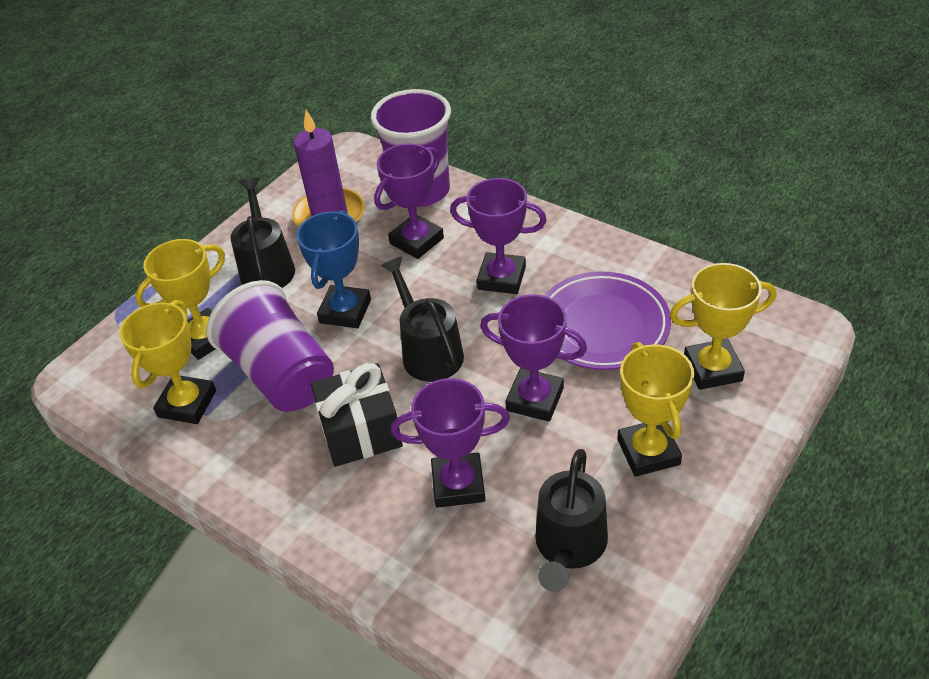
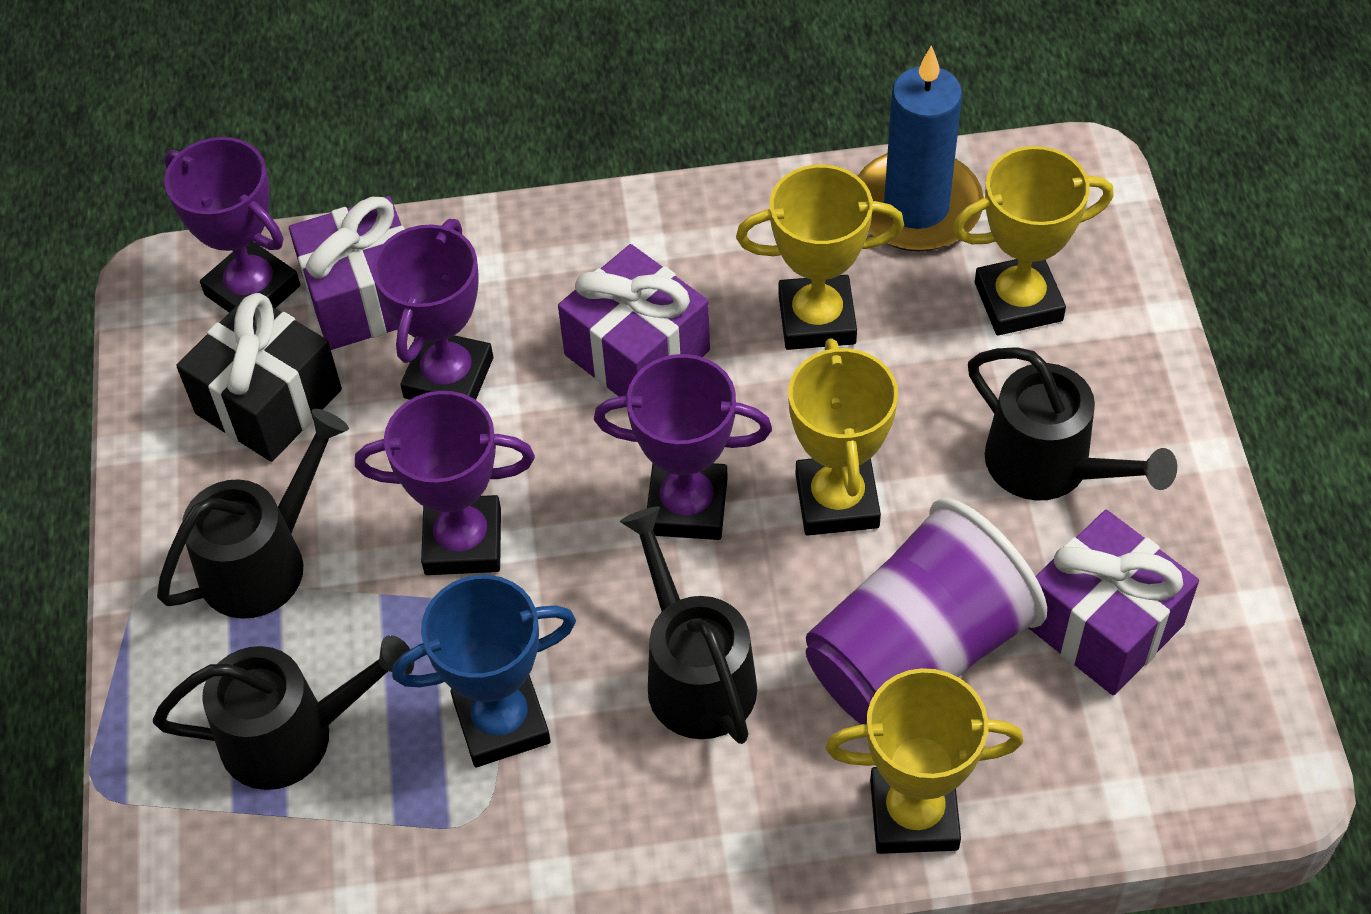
black watering can: [230,177,295,288] [381,256,464,382] [535,449,608,592] = 3 -> [153,635,414,790] [157,409,349,619] [620,506,757,744] [968,347,1177,501] = 4
blue candle: none = 0 -> [858,45,984,252] = 1
purple candle: [292,110,365,227] = 1 -> none = 0
purple cup: [206,280,334,412] [371,89,451,207] = 2 -> [806,498,1047,724] = 1
purple gift: none = 0 -> [289,196,405,350] [558,244,710,397] [1027,510,1199,695] = 3
purple plate: [544,272,671,370] = 1 -> none = 0

